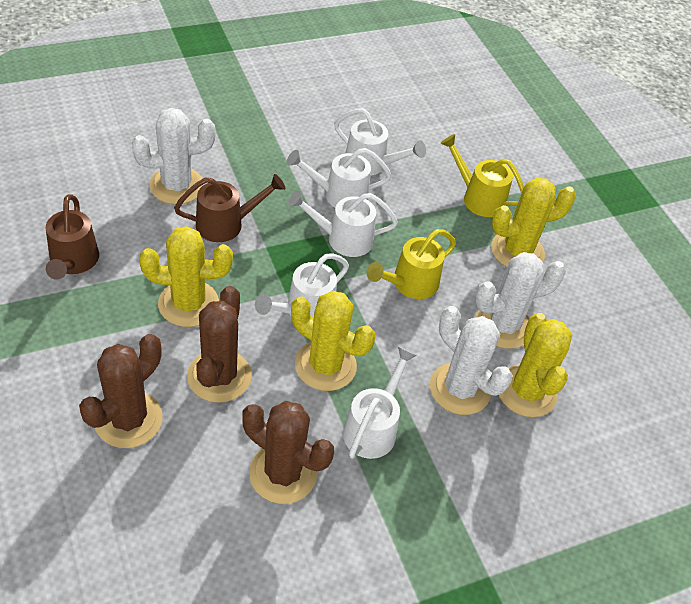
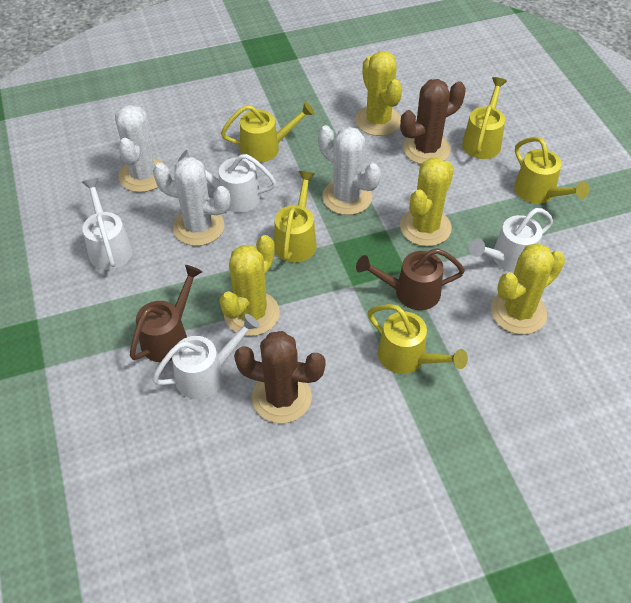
brown cactus: [79,334,163,448] [187,286,252,403] [242,401,334,504] = 3 -> [234,331,326,423] [400,79,466,164] = 2
white watering can: [255,253,349,319] [287,148,392,208] [288,190,398,257] [334,108,426,176] [343,346,417,459] = 5 -> [82,178,132,270] [152,314,260,399] [178,150,276,213] [469,208,553,273] = 4
yellow watering can: [367,229,456,299] [440,134,524,217] = 2 -> [221,102,315,163] [274,171,317,263] [368,304,468,374] [462,77,507,159] [514,137,589,204] = 5

